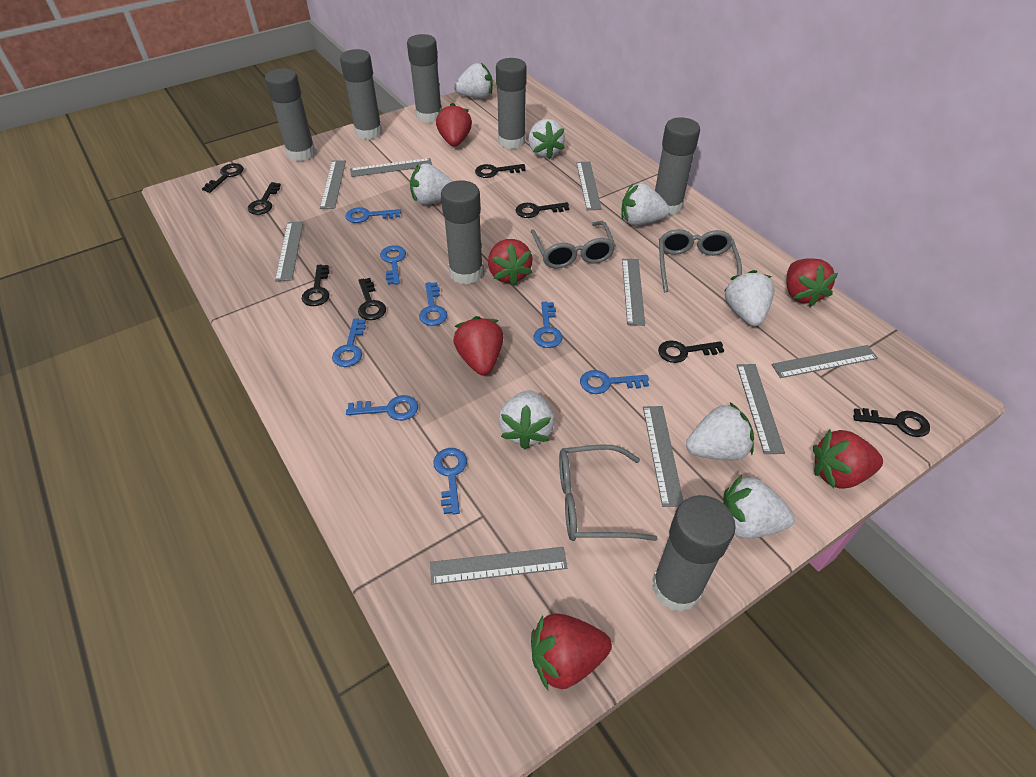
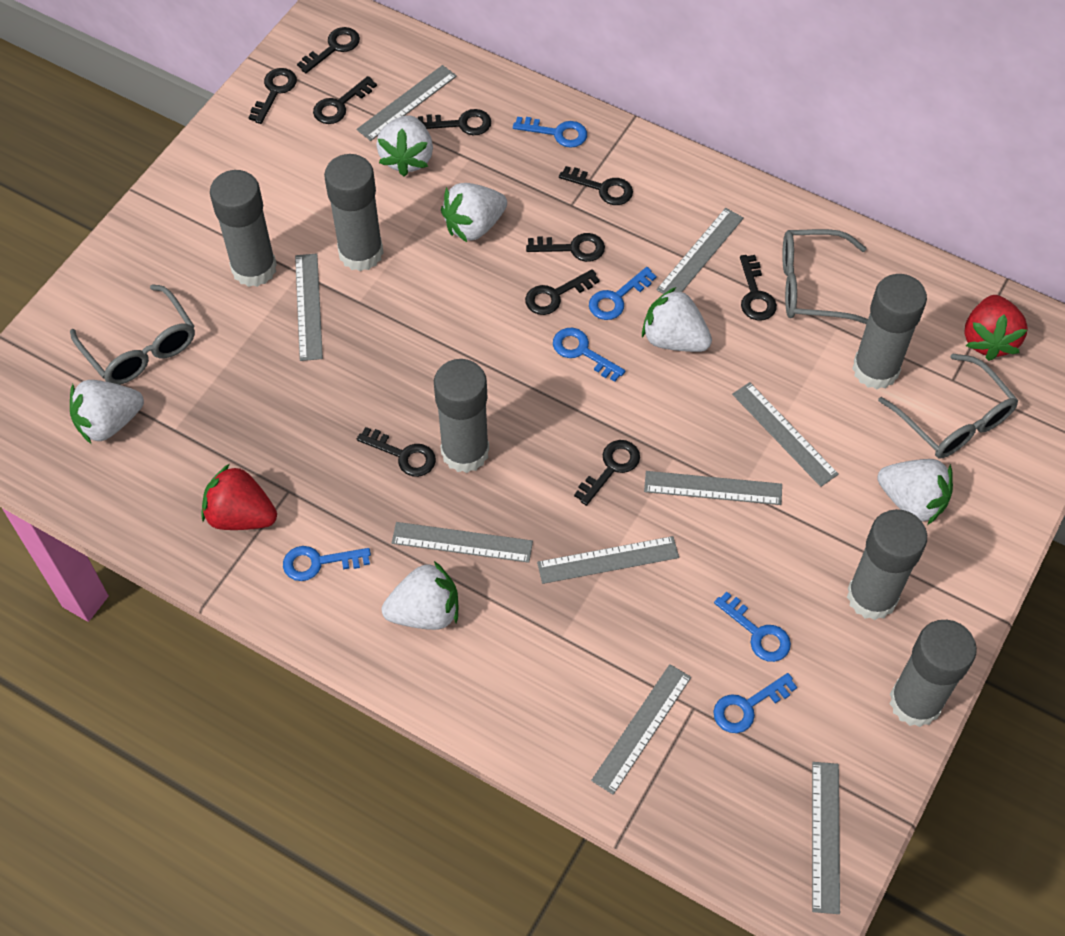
black key: [202,163,244,193] [248,182,281,215] [302,265,330,306] [358,278,386,320] [475,164,525,178] [516,202,569,218] [658,340,724,363] [853,408,930,437] = 8 -> [249,68,297,124] [297,27,360,73] [313,76,377,124] [357,427,436,477] [418,109,491,135] [525,269,600,315] [526,233,605,262] [559,166,633,205] [574,440,640,506] [740,255,777,320] = 10
blue key: [332,318,366,367] [346,207,401,223] [346,395,418,421] [380,245,406,285] [419,282,447,326] [433,448,467,515] [534,302,563,348] [580,370,649,394] = 8 -> [283,546,371,581] [513,117,587,148] [553,328,625,382] [589,267,657,320] [713,673,797,733] [714,592,791,662] = 6
grey glue stick: [265,68,316,161] [340,49,382,140] [407,34,442,123] [441,181,483,284] [496,58,527,149] [652,495,736,612] [655,117,700,215] = 7 -> [210,170,277,287] [324,154,384,271] [434,359,489,473] [847,509,927,620] [852,274,927,389] [889,620,977,727] = 6
red strawberry: [436,103,472,147] [453,316,503,376] [488,239,533,286] [531,613,612,690] [787,258,838,307] [813,429,883,489] = 6 -> [201,464,277,530] [965,295,1028,361] = 2
white strawberry: [410,163,453,205] [454,63,493,99] [499,390,554,449] [529,119,565,159] [621,183,670,226] [686,402,754,460] [723,475,795,539] [724,270,774,326] = 8 -> [70,380,144,444] [376,115,433,176] [382,561,458,630] [441,183,507,242] [642,287,712,352] [878,459,953,525] = 6

